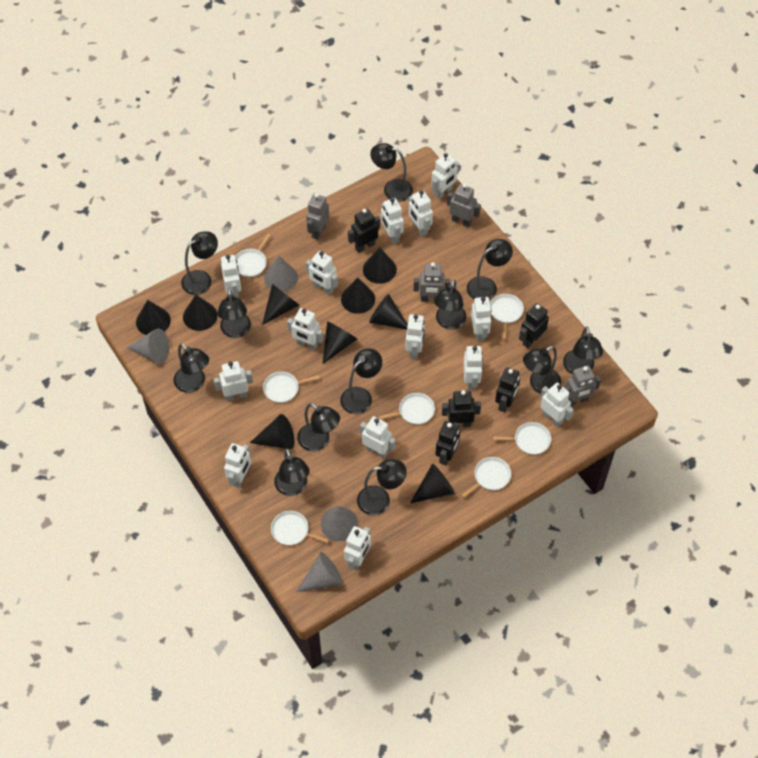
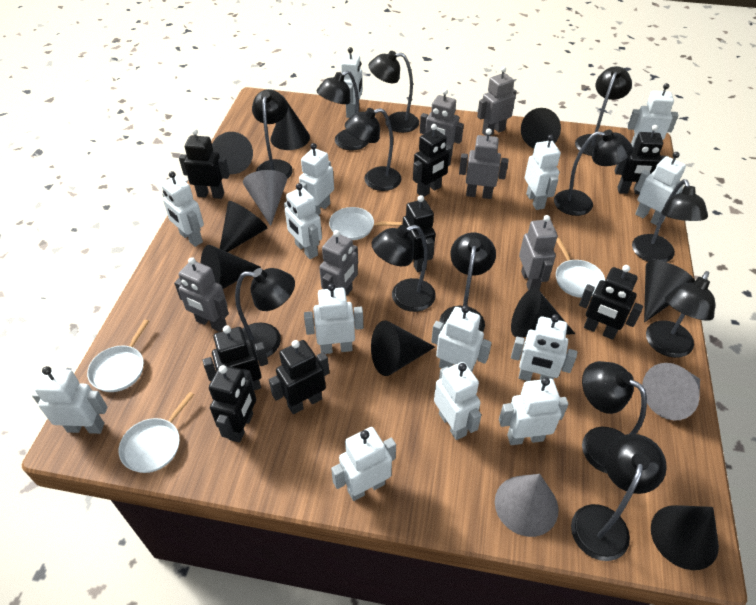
black lamp: [174,344,209,393] [181,231,218,295] [217,288,251,338] [274,448,310,496] [297,403,340,451] [340,348,382,414] [357,459,407,515] [370,143,413,202] [434,279,466,330] [467,239,513,300] [523,346,561,394] [563,327,603,375] = 12 -> [235,268,295,359] [252,89,293,179] [316,70,368,150] [345,108,402,191] [368,51,419,133] [372,225,436,312] [440,232,496,332] [554,130,633,216] [571,434,667,561] [575,66,632,156] [582,361,647,473] [632,179,708,262] [646,271,715,358] = 13
black robot: [348,209,380,253] [435,421,460,465] [442,390,481,427] [495,367,520,413] [519,303,549,348] = 5 -> [179,129,230,199] [203,325,268,390] [209,365,256,443] [269,340,329,414] [403,195,435,272] [413,124,452,197] [579,265,643,340] [615,125,666,194] = 8
grey cone: [127,328,169,364] [264,256,298,292] [296,552,343,592] [321,506,358,541] = 4 -> [243,170,287,226] [495,474,558,537] [642,363,700,420] = 3
grey robot: [306,193,329,240] [414,262,451,302] [447,183,481,228] [564,366,601,406] = 4 -> [174,257,229,332] [319,230,358,295] [420,89,464,156] [459,128,509,199] [477,67,516,136] [519,215,558,291] = 6
white pan: [235,234,271,277] [263,372,319,403] [271,511,329,545] [379,393,435,425] [461,457,511,498] [490,294,524,340] [493,422,551,455] = 7 -> [87,319,149,392] [119,392,194,473] [329,207,402,240] [556,238,605,298] = 4

